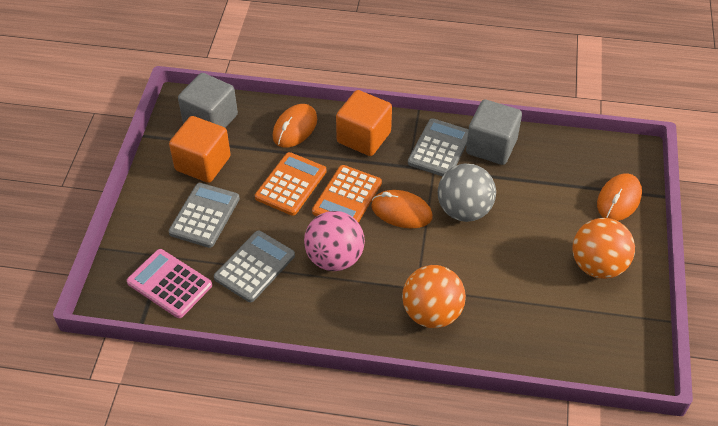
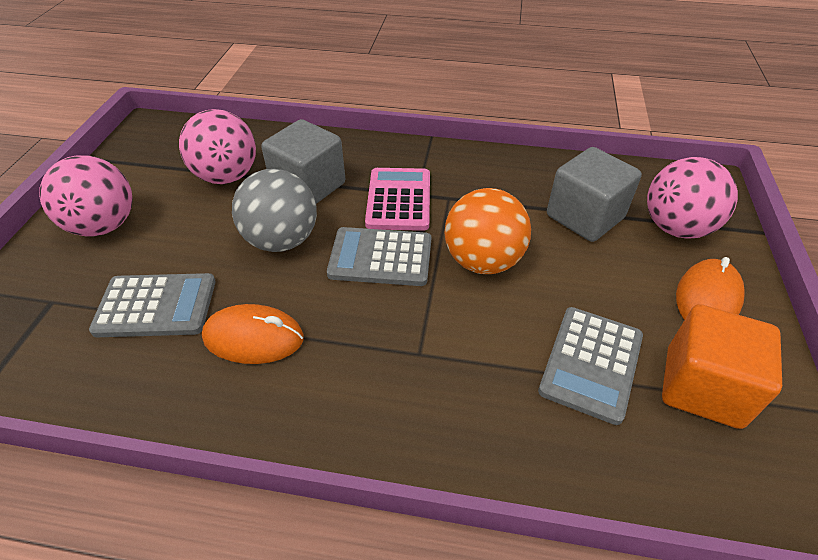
orange ball: [402,265,466,328] [572,218,635,279] = 2 -> [445,188,531,274] = 1
orange calculator: [255,152,326,216] [312,165,382,223] = 2 -> none = 0
orange cube: [169,116,231,183] [336,90,392,156] = 2 -> [662,304,782,429] = 1
orange mouse: [272,104,317,148] [371,190,433,228] [597,173,642,221] = 3 -> [202,304,304,364] [676,257,745,320] = 2
pink ball: [304,211,365,271] = 1 -> [39,155,133,236] [179,109,256,184] [647,157,738,238] = 3

